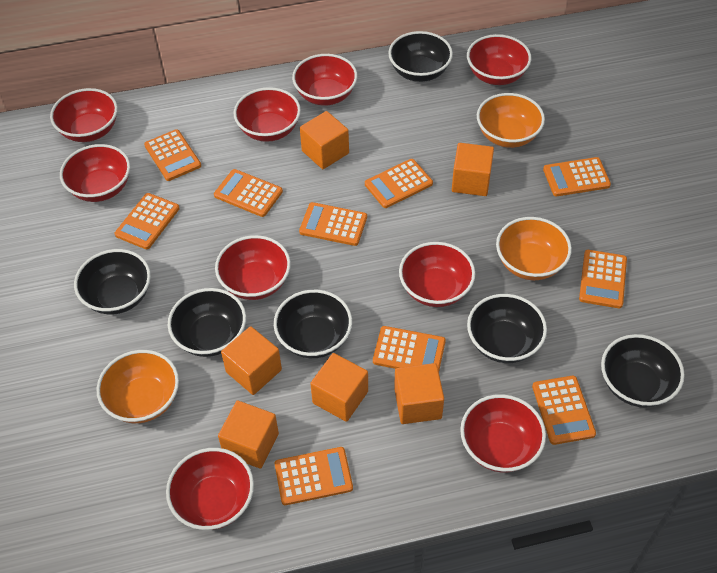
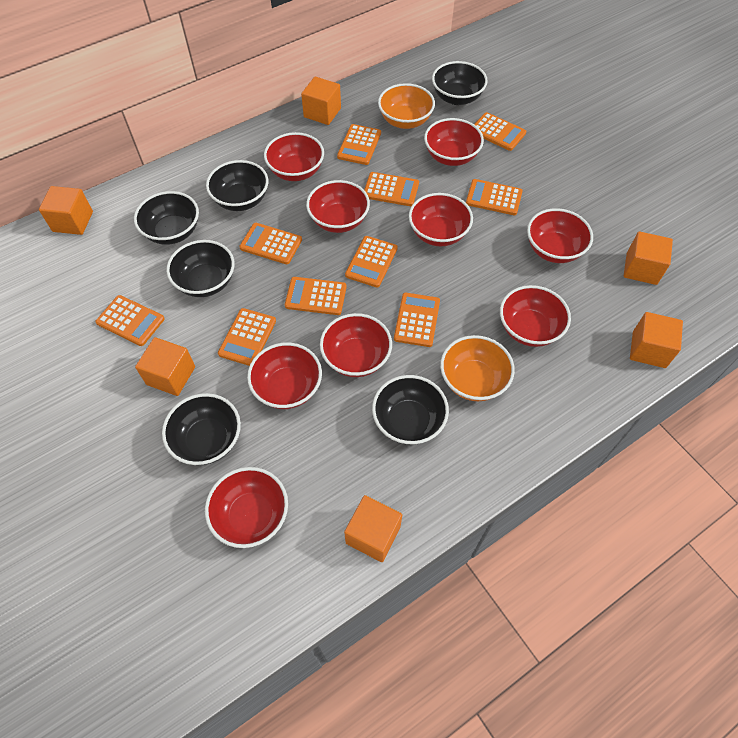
orange bowl: [96,350,179,423] [477,93,545,148] [496,217,572,280] = 3 -> [378,83,435,129] [440,335,515,401] = 2

